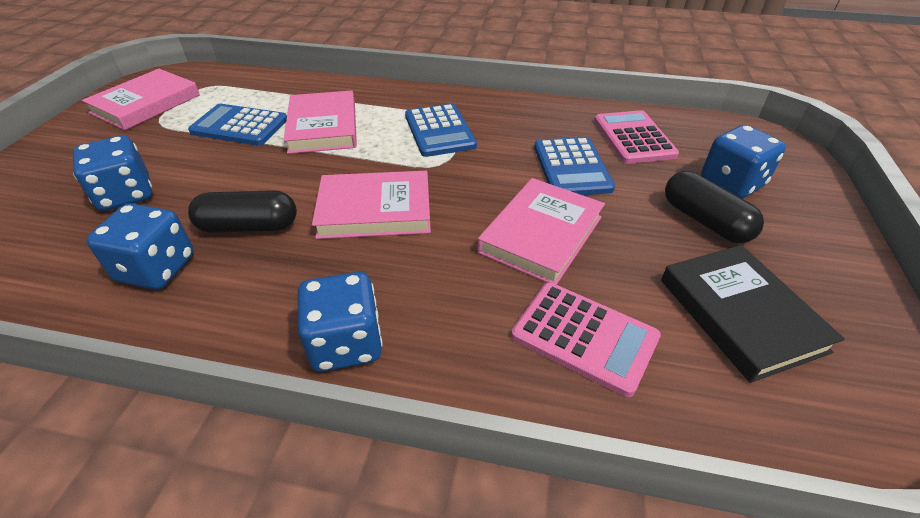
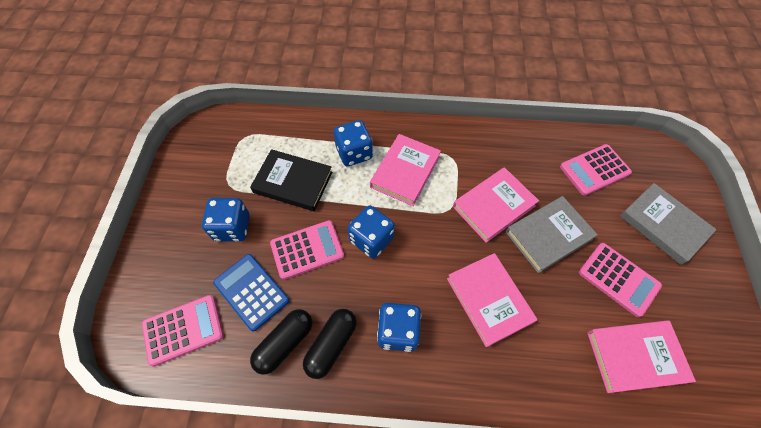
blue calculator: [188,104,287,146] [405,104,477,157] [534,137,615,195] = 3 -> [213,254,289,332] = 1
grey book: none = 0 -> [506,196,598,273] [620,183,717,265] = 2
pink calculator: [511,283,661,397] [594,110,679,164] = 2 -> [142,295,224,367] [270,220,344,280] [560,144,632,196] [579,243,662,317] = 4

